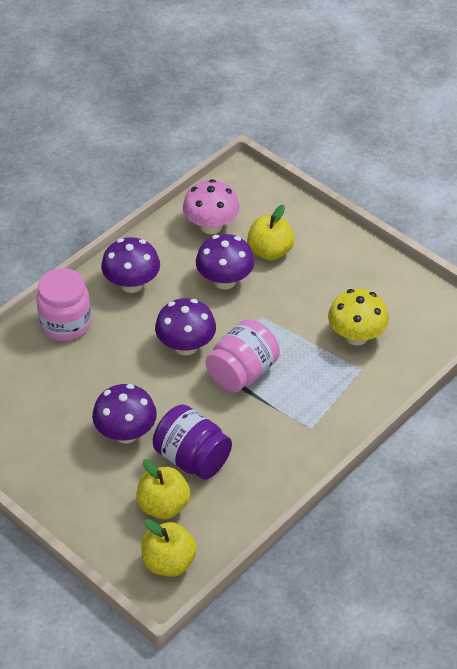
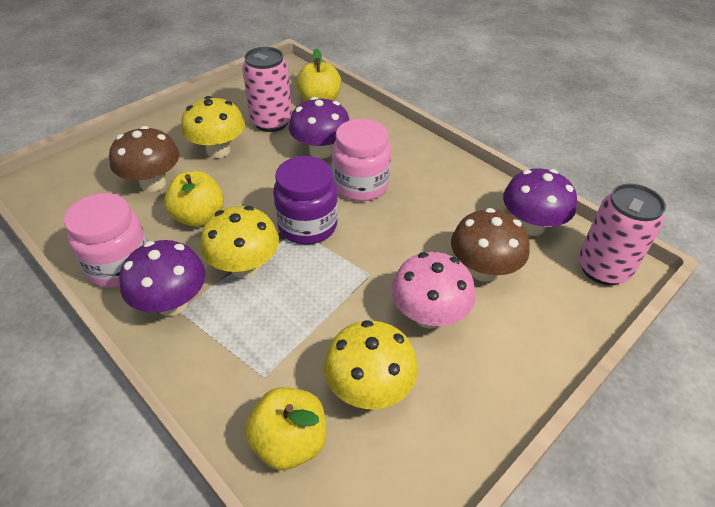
brown mushroom: none = 0 -> [109,126,179,192] [451,208,530,282] = 2
pink can: none = 0 -> [242,47,292,132] [578,184,666,285] = 2
purple mushroom: [92,384,157,443] [101,237,160,293] [155,298,216,355] [196,234,254,290] = 4 -> [119,240,206,316] [289,97,349,159] [503,168,577,236] = 3
yellow mushroom: [328,289,389,346] = 1 -> [181,96,245,158] [200,206,279,278] [324,320,418,409] = 3

